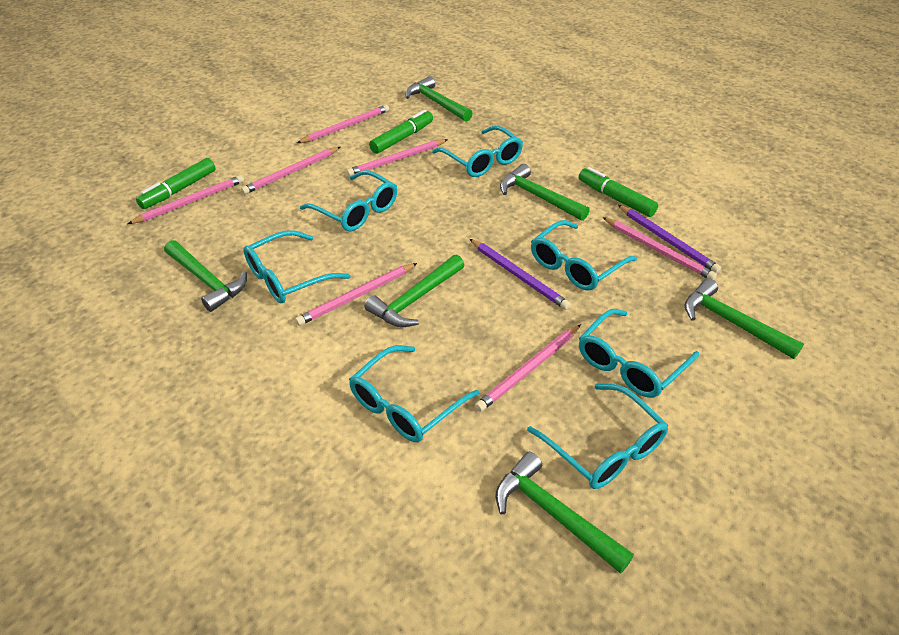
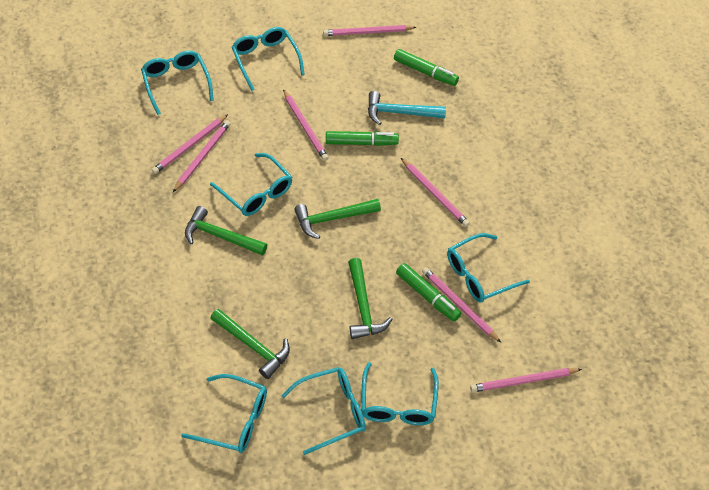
green hammer: [164,240,247,312] [365,254,464,327] [405,76,473,122] [496,452,634,574] [500,164,590,221] [684,278,804,359] = 6 -> [185,206,268,256] [210,309,290,379] [294,199,381,239] [348,258,392,339] = 4
purple pencil: [470,239,571,310] [618,205,721,273] = 2 -> none = 0
turquoise hammer: none = 0 -> [368,91,446,125] = 1

